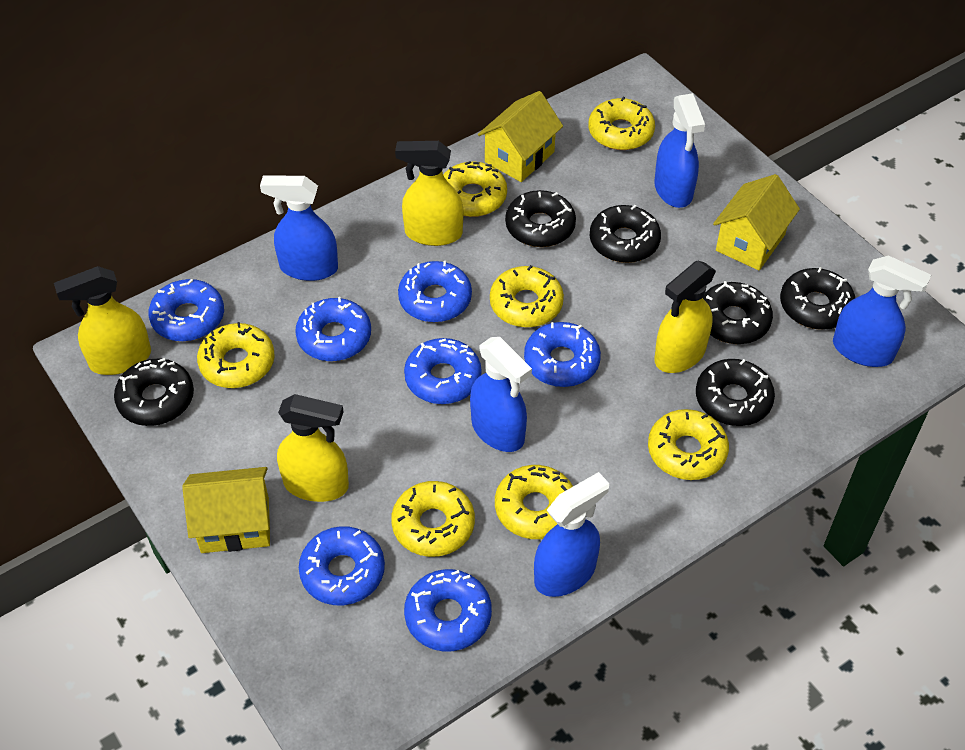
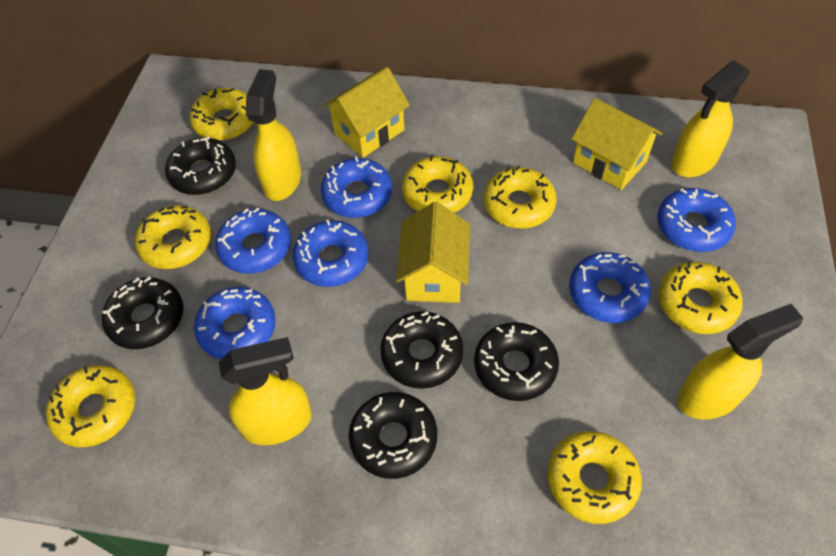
black donut: [114,358,194,426] [505,190,576,247] [590,205,661,263] [696,359,775,426] [703,281,773,344] [780,267,855,330] = 6 -> [102,277,184,349] [165,136,236,195] [349,392,437,479] [380,311,463,389] [474,322,559,401] = 5
blue donut: [148,279,224,341] [295,297,371,361] [299,526,385,605] [398,261,472,322] [404,338,481,404] [404,569,492,651] [524,322,601,387] = 7 -> [194,287,276,359] [215,207,291,274] [293,220,369,287] [321,156,392,218] [569,252,651,323] [657,188,736,252] = 6
blue spray bottle: [260,176,338,281] [470,337,532,452] [534,472,609,597] [654,93,705,208] [833,255,931,367] = 5 -> none = 0

